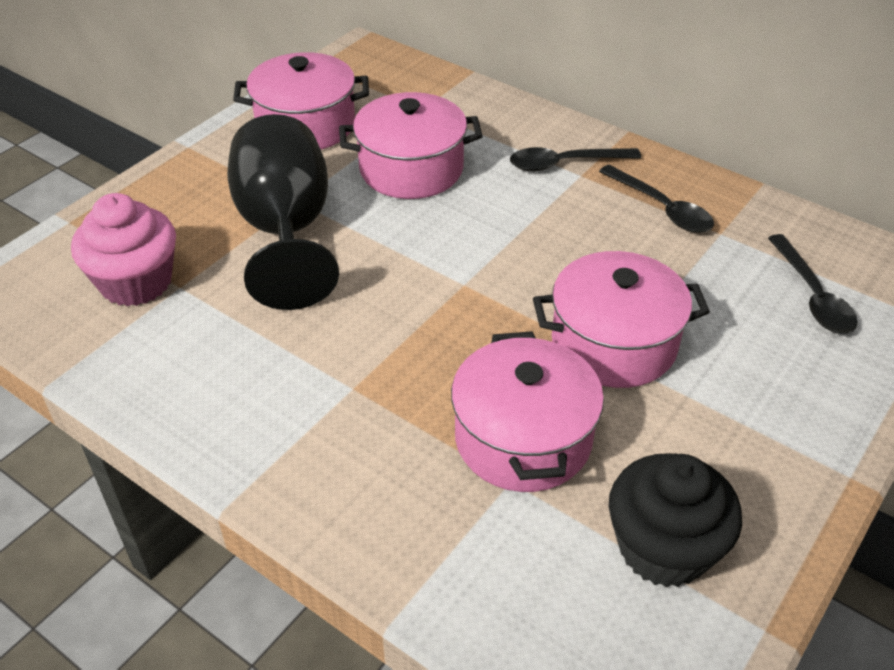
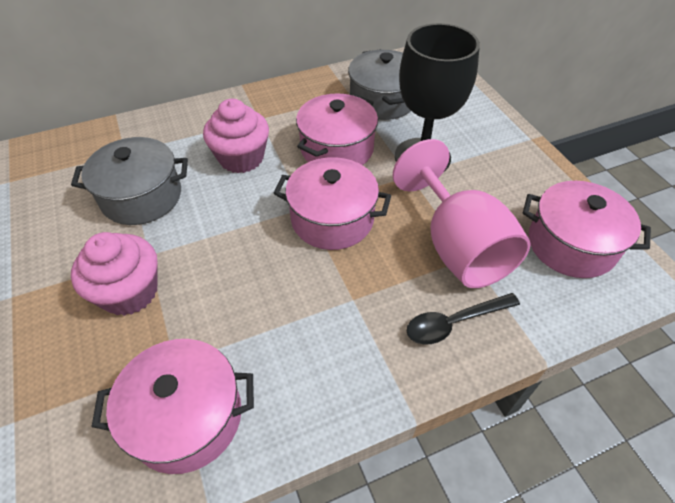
black cupcake: [609,453,742,588] = 1 -> none = 0
black spoon: [510,147,641,171] [599,165,714,233] [768,234,858,334] = 3 -> [407,293,520,345] = 1
grey pot: none = 0 -> [71,137,188,225] [348,49,411,120] = 2
pink cupcake: [71,193,176,306] = 1 -> [71,232,158,316] [203,99,269,173] = 2
pink goblet: none = 0 -> [393,139,531,288] = 1

